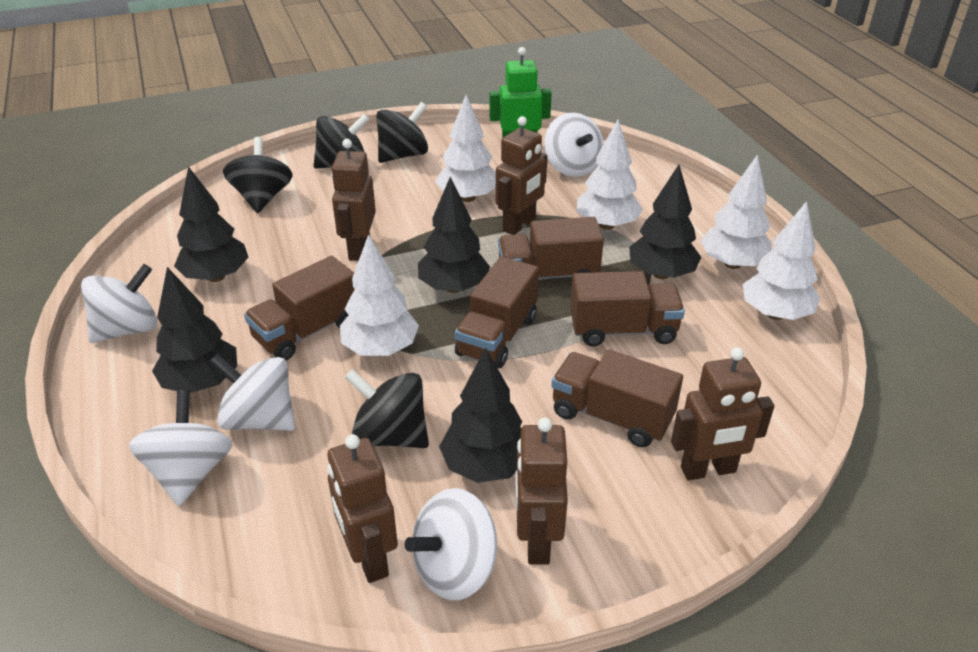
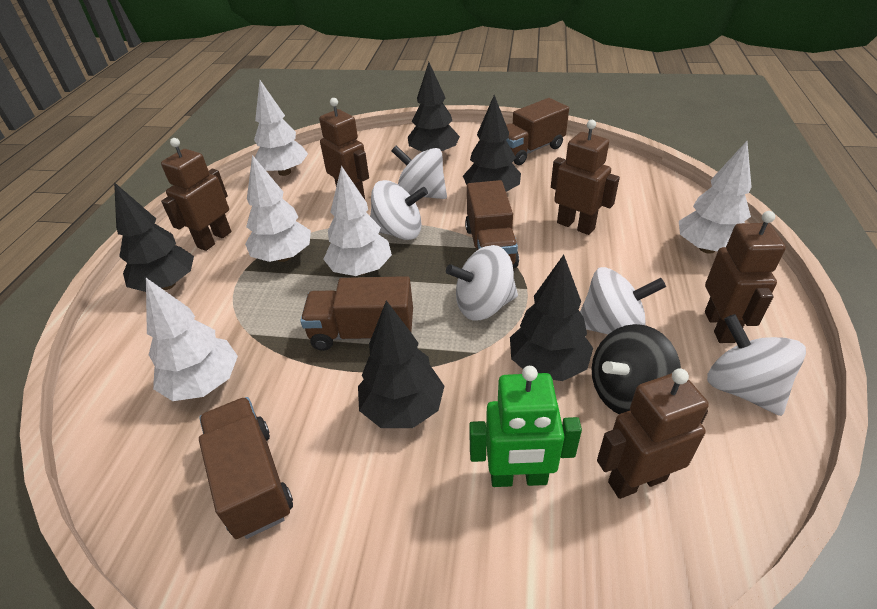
black spinning top: [223,137,293,213] [314,114,370,169] [345,369,429,448] [376,102,428,163] = 4 -> [592,324,681,414] = 1
brown truck: [244,256,355,360] [455,257,539,368] [498,217,604,279] [551,350,683,447] [570,271,685,347] = 5 -> [199,397,293,539] [300,276,413,351] [465,180,519,268] [506,98,569,165] = 4

